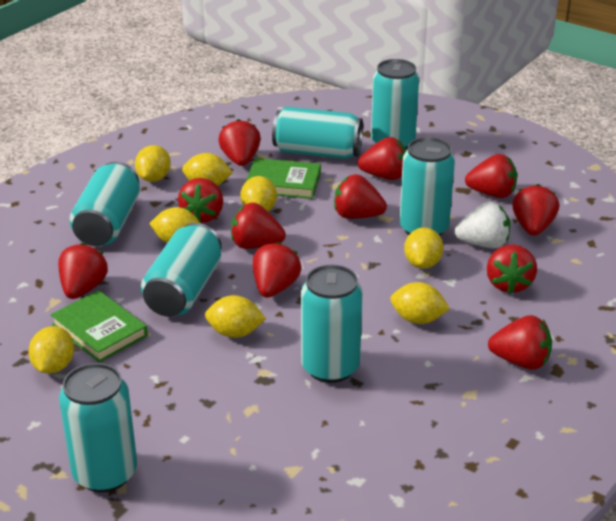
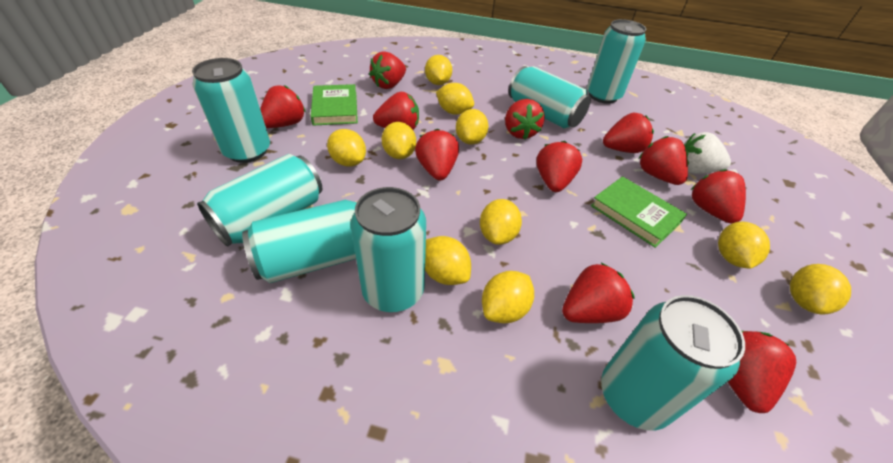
yellow lemon: [29,326,74,374] [135,145,171,182] [149,207,200,243] [182,153,233,186] [205,295,266,338] [240,176,277,211] [390,282,450,324] [404,227,444,269] = 8 -> [327,129,366,167] [381,122,416,159] [425,55,452,85] [425,236,471,285] [436,83,474,115] [456,109,489,144] [480,199,522,245] [482,271,534,323] [718,222,770,269] [790,264,851,314] = 10

